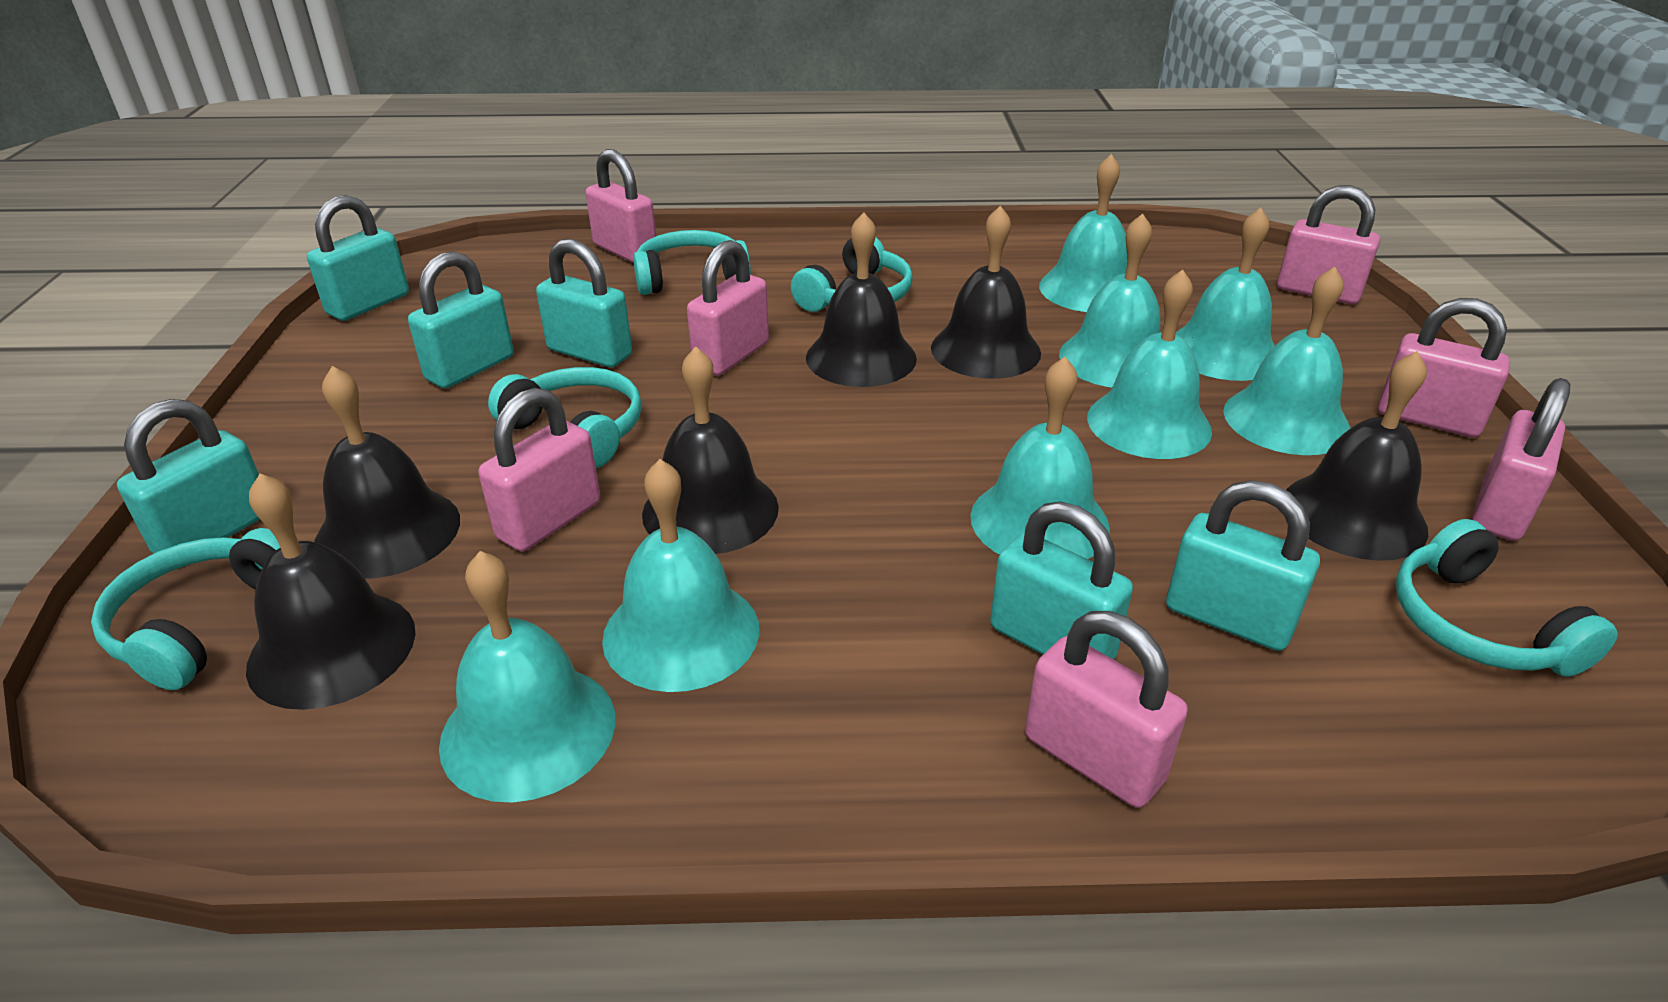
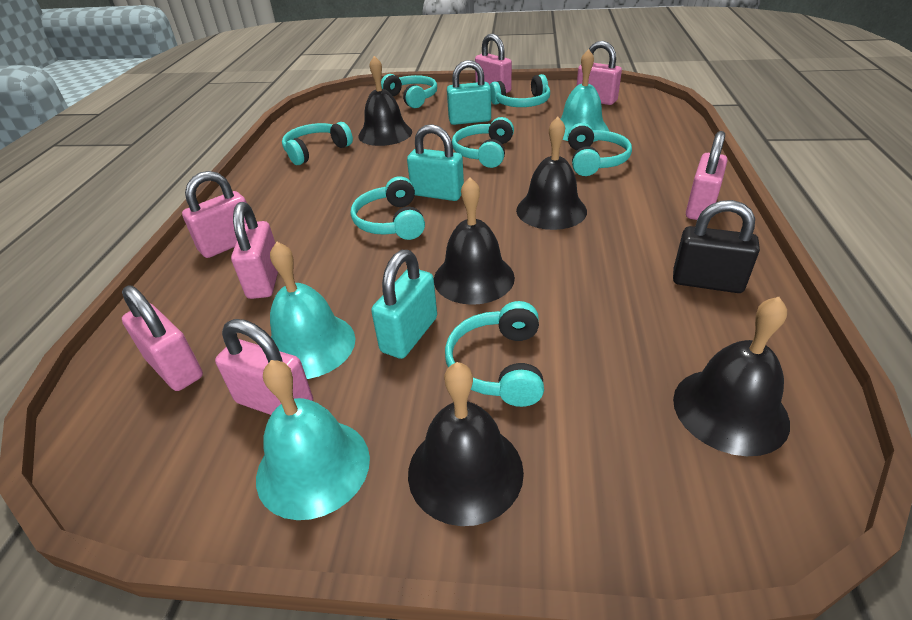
black bell: [246,473,415,710] [314,366,460,579] [642,346,779,554] [806,212,917,387] [931,206,1041,379] [1286,351,1428,561] = 6 -> [358,56,412,146] [408,362,524,526] [434,177,515,305] [516,117,587,230] [673,297,790,456] = 5
black padlock: none = 0 -> [673,200,760,293] = 1
turquoise bell: [439,551,615,803] [602,459,759,692] [970,357,1110,559] [1039,154,1127,312] [1059,213,1160,387] [1087,270,1212,459] [1175,207,1275,381] [1223,267,1350,455] = 8 -> [256,360,370,520] [270,242,355,379] [561,49,609,142] = 3
turquoise headphones: [91,528,280,690] [488,367,642,468] [633,230,751,295] [791,237,913,312] [1395,519,1618,677] = 5 -> [282,122,353,165] [351,176,425,240] [381,74,437,108] [445,301,544,407] [452,117,514,168] [490,74,550,107] [568,123,632,176] = 7
turquoise padlock: [117,399,260,554] [307,195,409,321] [408,251,514,388] [536,239,632,367] [990,501,1133,659] [1166,480,1320,651] = 6 -> [371,250,437,359] [407,124,464,201] [447,60,491,125] = 3

